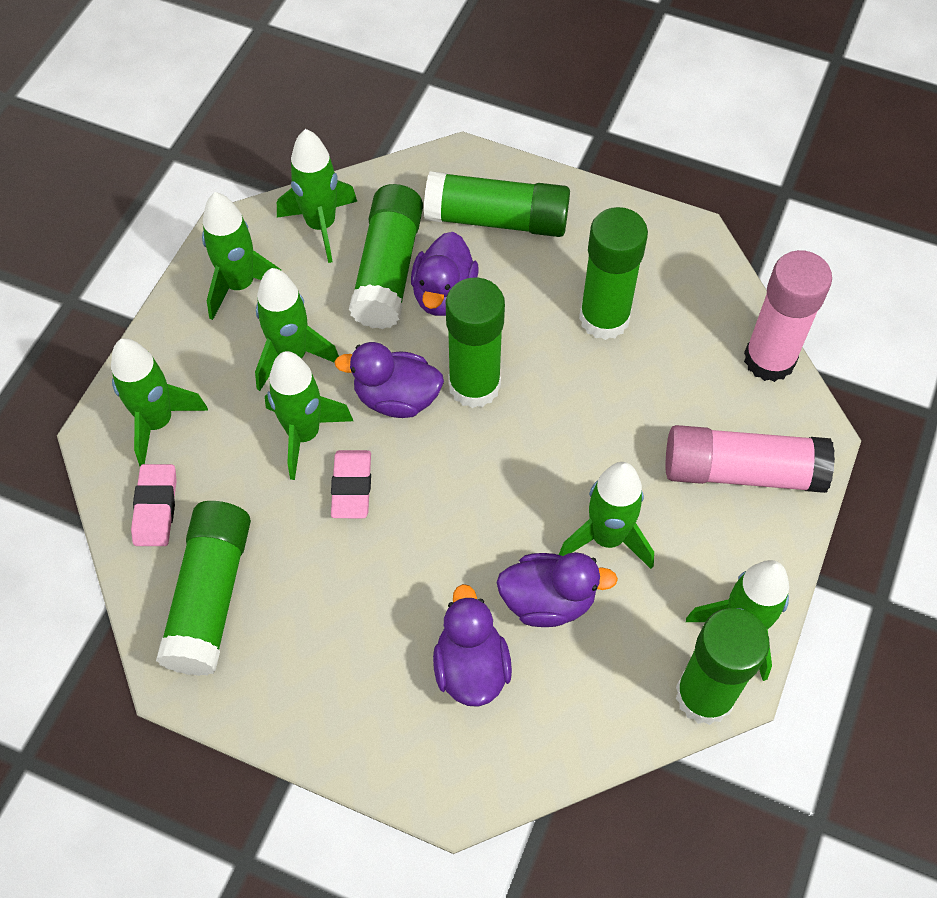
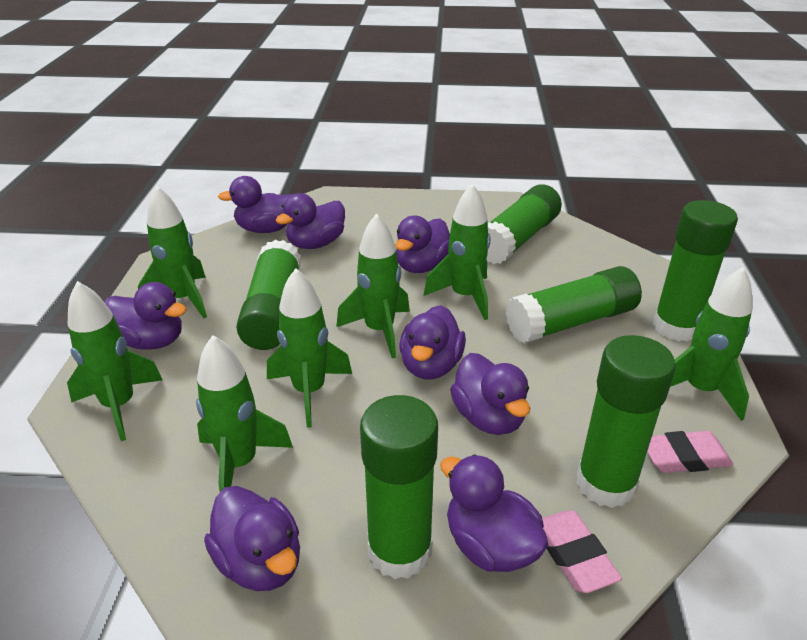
pink glue stick: [666,425,835,493] [744,250,832,382] = 2 -> none = 0
purple duck: [334,342,444,418] [411,232,479,316] [433,584,512,707] [496,552,618,627] = 4 -> [104,282,187,350] [204,486,300,591] [218,176,293,233] [275,193,345,249] [395,216,450,273] [400,305,466,380] [440,454,548,572] [450,353,530,435] = 8

